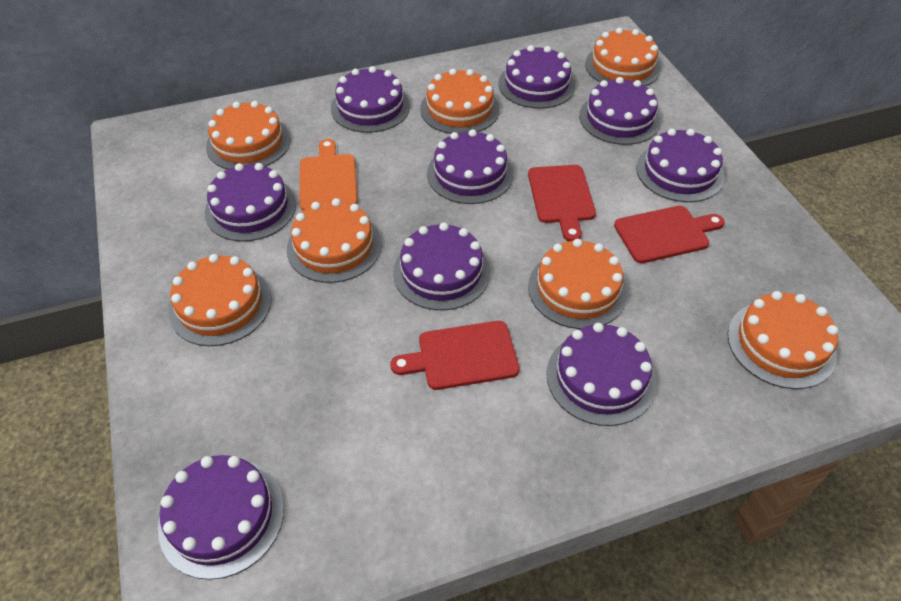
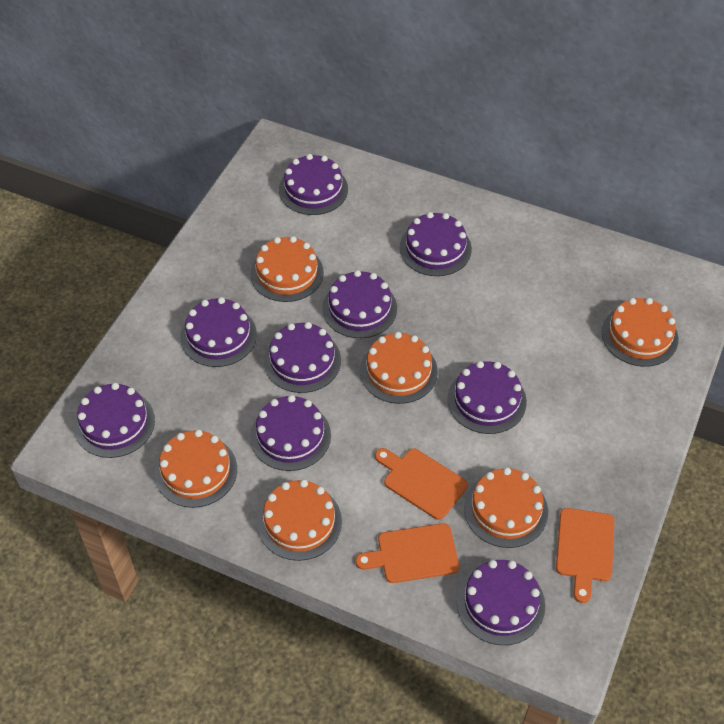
orange cake: [169,254,271,346] [206,101,290,169] [287,198,381,283] [420,68,500,134] [528,239,628,329] [585,28,661,86] [727,291,838,389] = 7 -> [155,429,237,508] [250,236,324,302] [257,480,342,561] [360,332,438,404] [464,467,548,548] [602,298,678,367] = 6
orange cutting board: [300,139,358,211] = 1 -> [355,523,459,583] [375,448,468,520] [556,508,615,603] = 3
red cutting board: [390,321,520,390] [528,165,596,241] [614,206,725,263] = 3 -> none = 0

